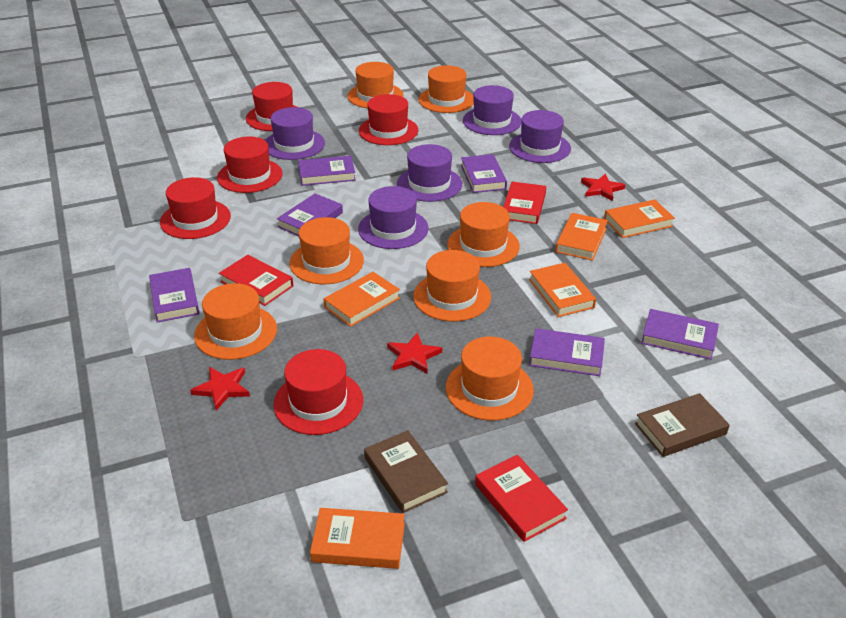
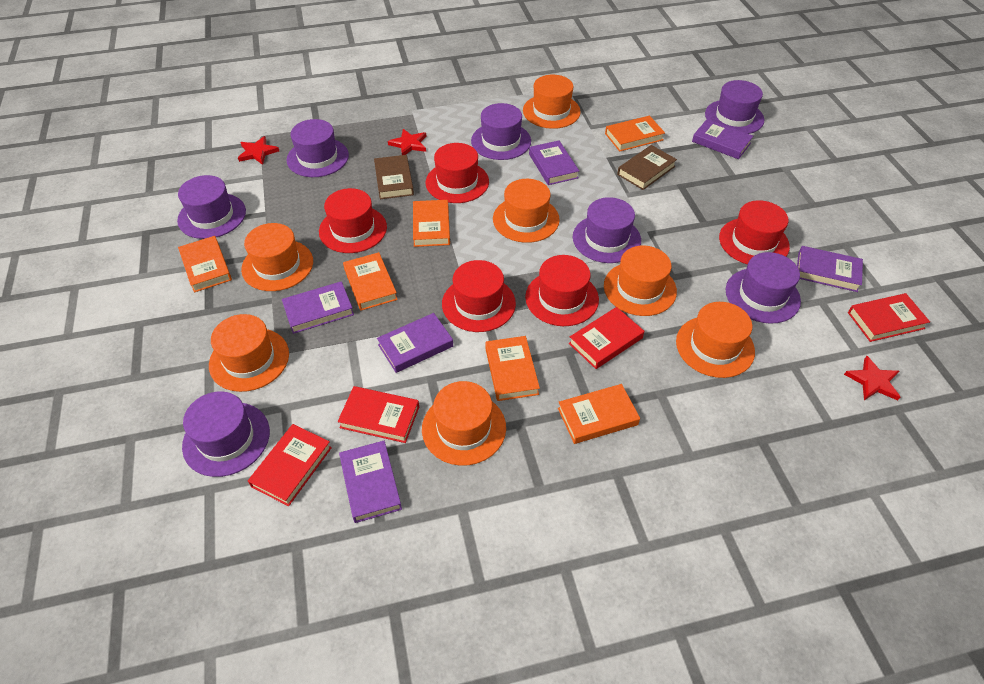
orange book: [310,508,405,569] [324,272,400,327] [529,263,596,317] [555,213,608,261] [604,200,675,238] = 5 -> [178,236,232,293] [343,252,398,310] [413,200,450,247] [485,336,540,401] [558,384,640,444] [605,116,665,152] = 6
purple hat: [265,107,325,160] [358,186,429,249] [397,144,462,202] [463,85,521,135] [509,110,571,163] = 5 -> [177,175,246,239] [182,391,270,477] [287,119,349,177] [471,103,531,160] [573,197,641,263] [705,80,764,134] [726,252,801,324] = 7
red book: [219,255,293,306] [475,455,568,542] [503,182,546,224] = 3 -> [248,424,332,506] [338,386,419,443] [569,307,644,369] [848,293,930,342] = 4

